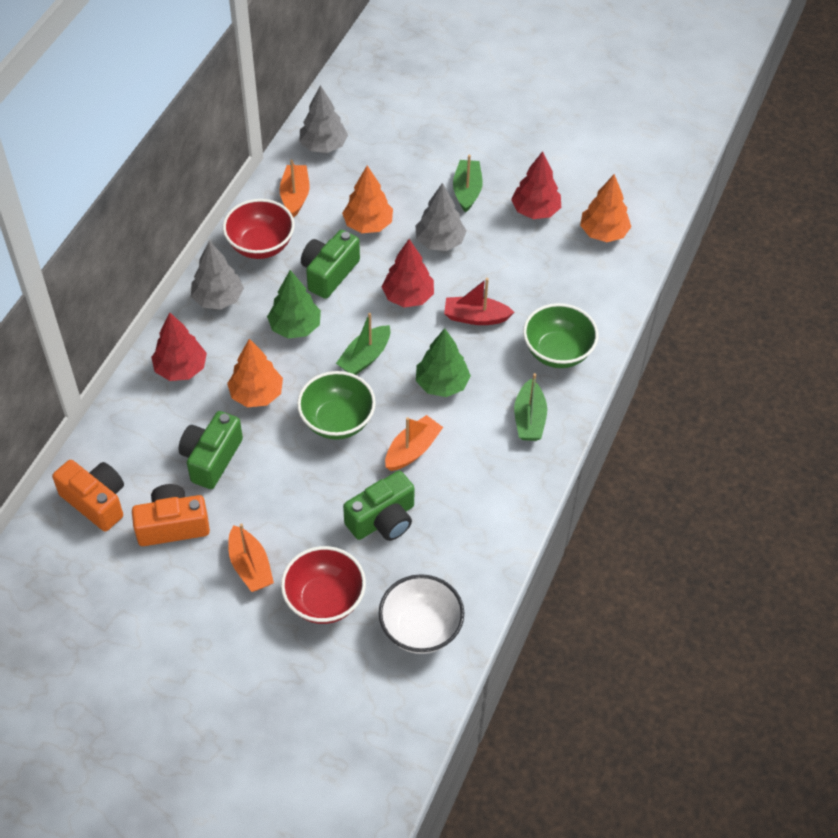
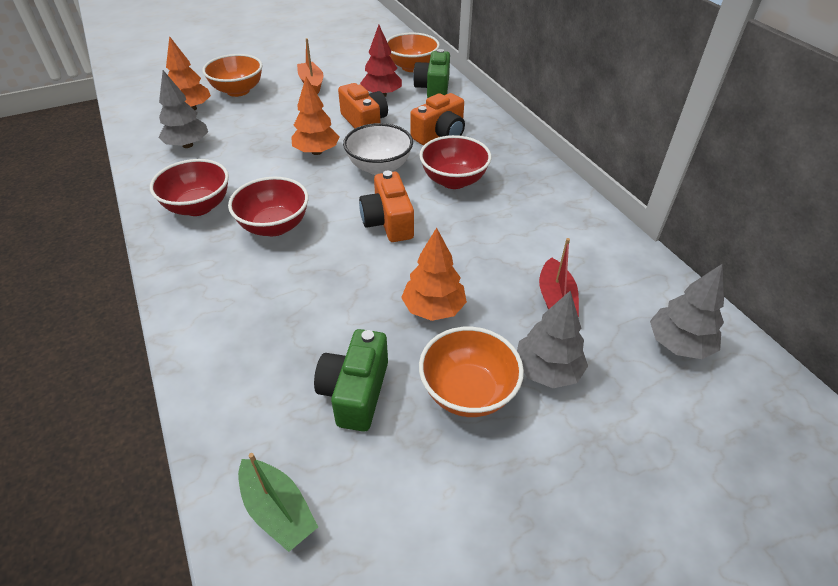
green boat: [336,313,390,375] [453,155,483,213] [514,373,547,441] = 3 -> [238,453,318,552] = 1
green bowl: [297,371,376,440] [523,303,598,368] = 2 -> none = 0
green camera: [179,411,243,489] [301,230,360,299] [343,471,415,541] = 3 -> [314,329,388,432] [413,49,450,98] = 2
green tree: [267,270,321,338] [416,328,471,397] = 2 -> none = 0
orange boat: [228,523,274,592] [280,160,309,218] [385,415,443,471] = 3 -> [297,38,323,94] = 1
orange bowl: none = 0 -> [202,54,263,97] [387,33,440,72] [419,327,524,417] = 3
orange camera: [52,460,124,531] [132,484,210,546] = 2 -> [338,83,388,128] [359,171,414,242] [410,93,465,145] = 3
red bowl: [223,199,295,259] [281,546,366,624] = 2 -> [150,159,229,216] [228,177,309,236] [419,135,491,189] = 3
red tree: [151,312,207,381] [382,239,434,308] [511,151,561,219] = 3 -> [360,25,402,97] = 1

